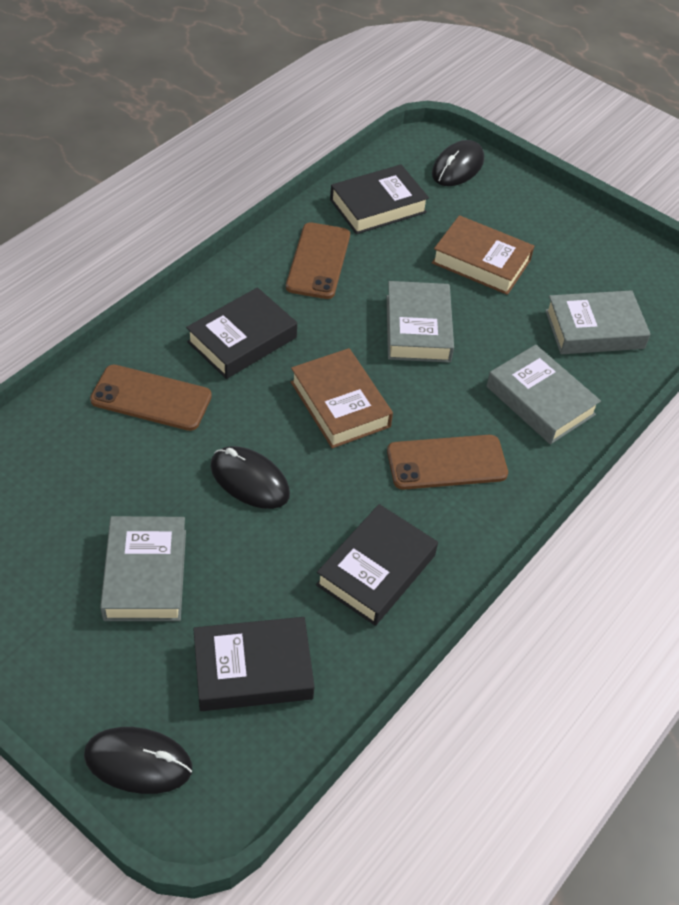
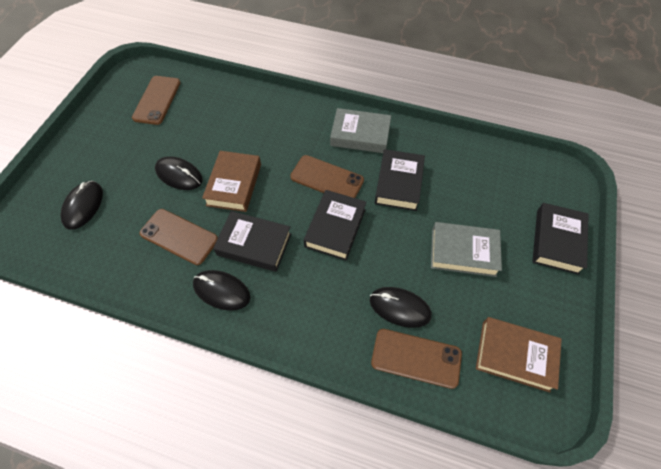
black mouse: [84,727,192,794] [210,446,290,509] [432,140,484,186] = 3 -> [61,181,103,230] [155,156,203,190] [193,270,250,310] [370,287,432,328] = 4
brown phone: [90,365,212,431] [286,222,350,299] [387,435,508,490] = 3 -> [132,76,181,125] [139,209,218,265] [290,155,364,198] [371,329,462,389] = 4
grey book: [100,516,186,621] [387,281,454,362] [487,345,601,444] [545,290,651,354] = 4 -> [330,108,391,153] [431,222,502,277] = 2

